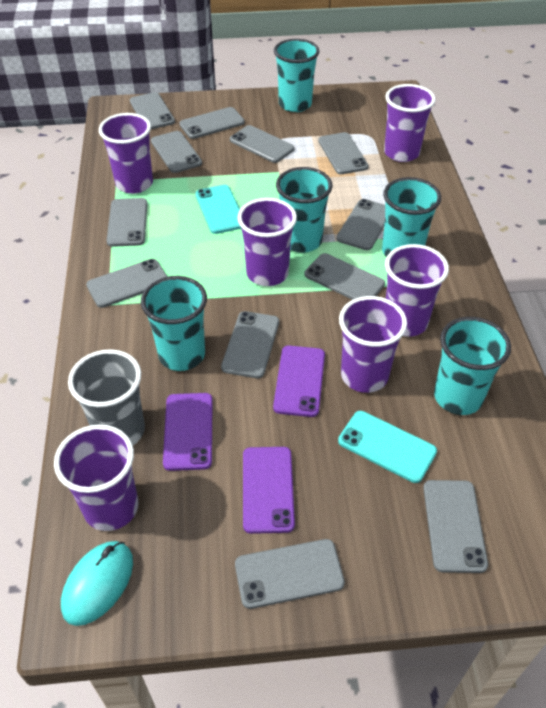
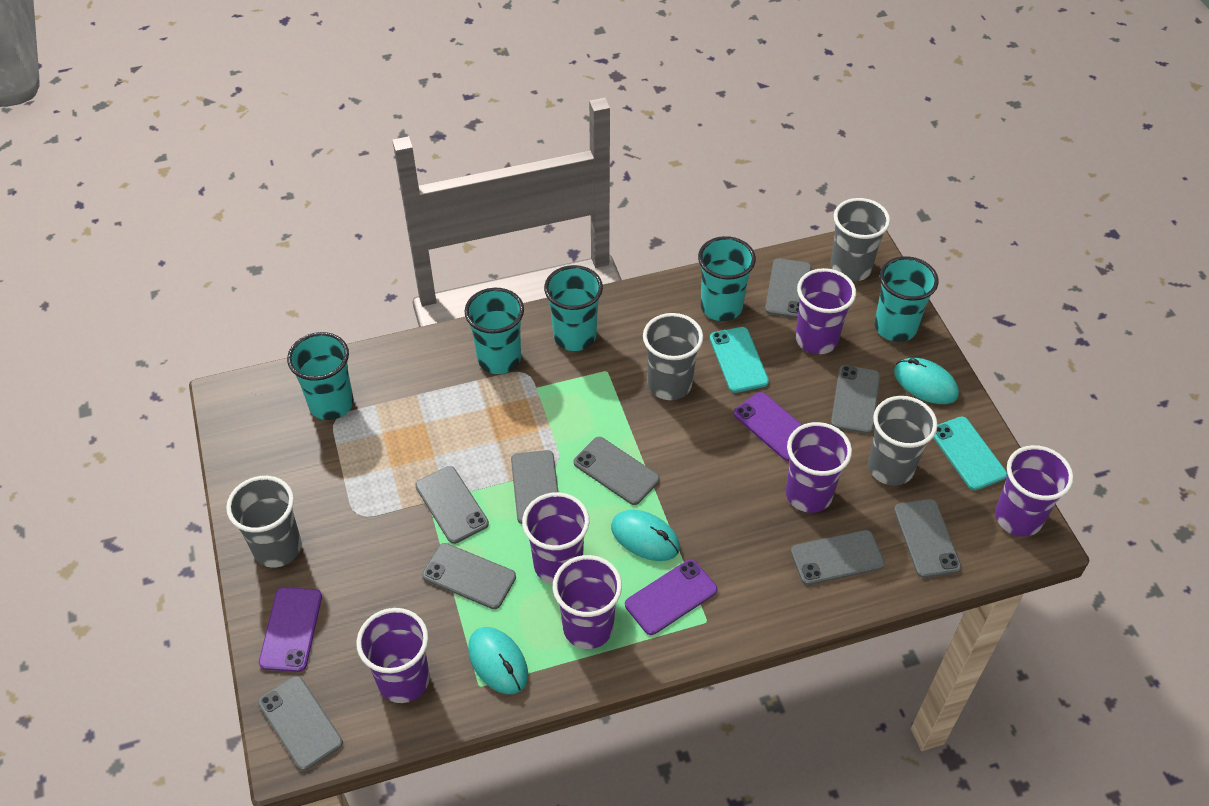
grey cup: [68,349,145,445] = 1 -> [226,476,301,568] [643,313,703,400] [831,198,890,282] [868,396,938,486] = 4
grey phone: [86,259,167,308] [106,198,147,247] [130,92,175,129] [151,131,202,173] [179,107,245,139] [221,311,279,378] [230,125,294,163] [235,539,345,609] [304,253,385,300] [318,132,369,174] [337,199,385,250] [423,480,488,573] = 12 -> [258,676,343,771] [415,466,489,544] [422,543,516,609] [511,450,559,524] [574,437,660,505] [765,258,811,319] [791,530,885,585] [831,365,880,434] [894,499,961,578] = 9
turquoise mouse: [61,541,133,626] = 1 -> [468,627,528,694] [611,510,680,561] [894,358,959,404] = 3

